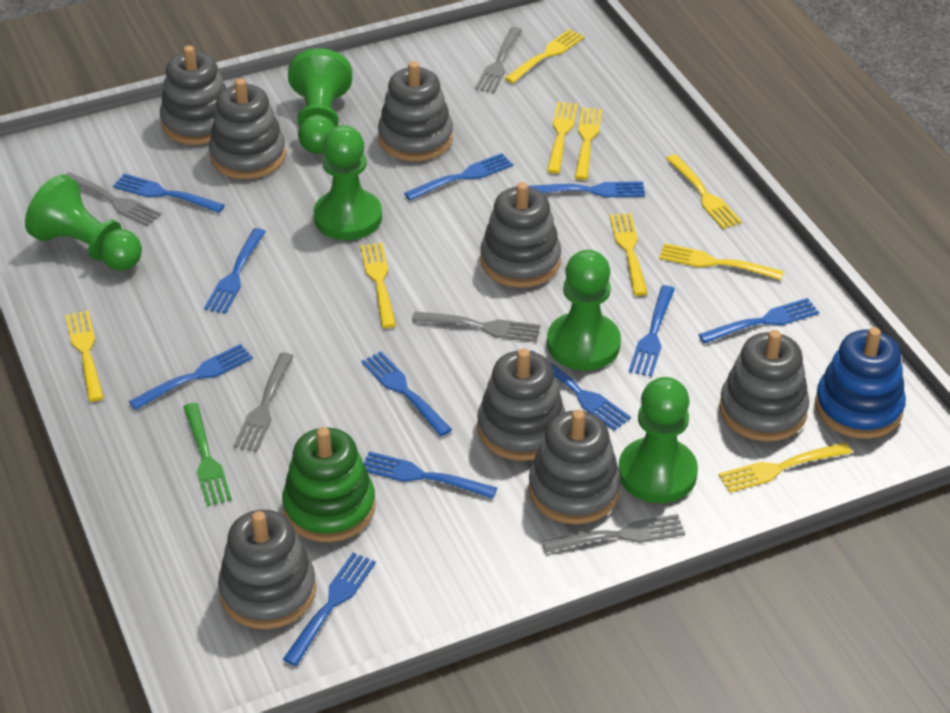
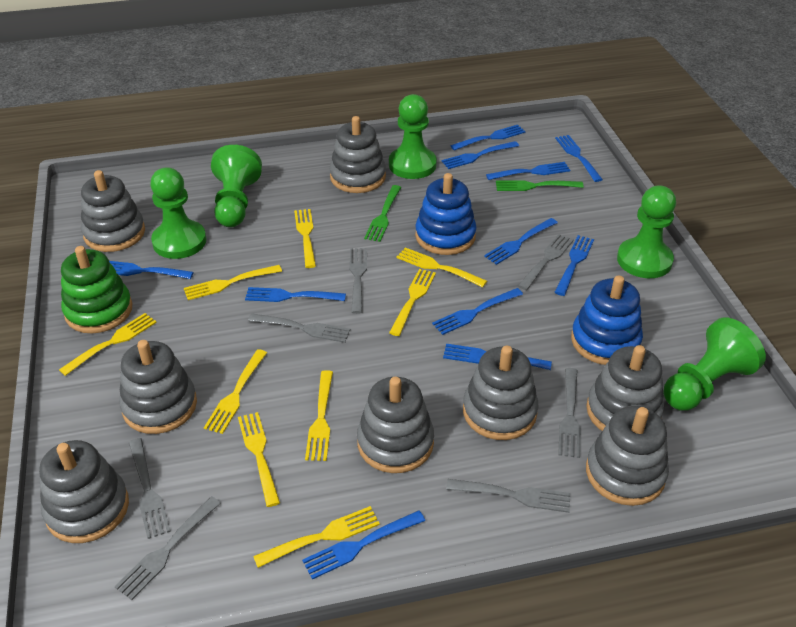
blue stacking toy: [815,327,906,439] = 1 -> [415,173,476,255] [571,276,643,365] = 2
green fork: [183,403,232,506] = 1 -> [364,185,401,242] [496,180,584,191] = 2
grey fork: [65,172,162,226] [233,353,294,452] [412,311,540,342] [475,27,522,93] [542,514,685,553] = 5 -> [115,496,221,600] [129,438,171,539] [248,313,350,343] [349,248,367,314] [446,479,570,513] [518,234,574,290] [558,368,581,458] = 7

